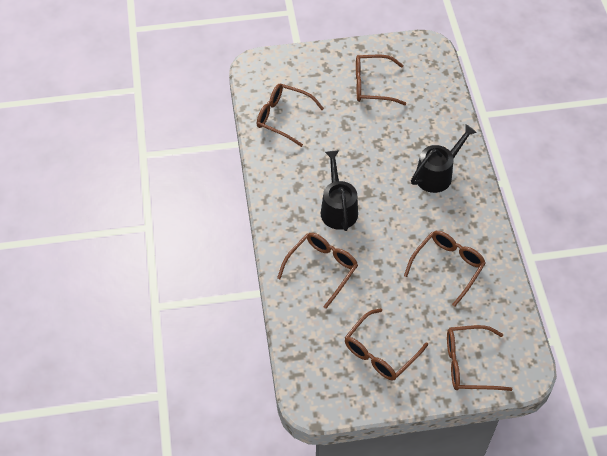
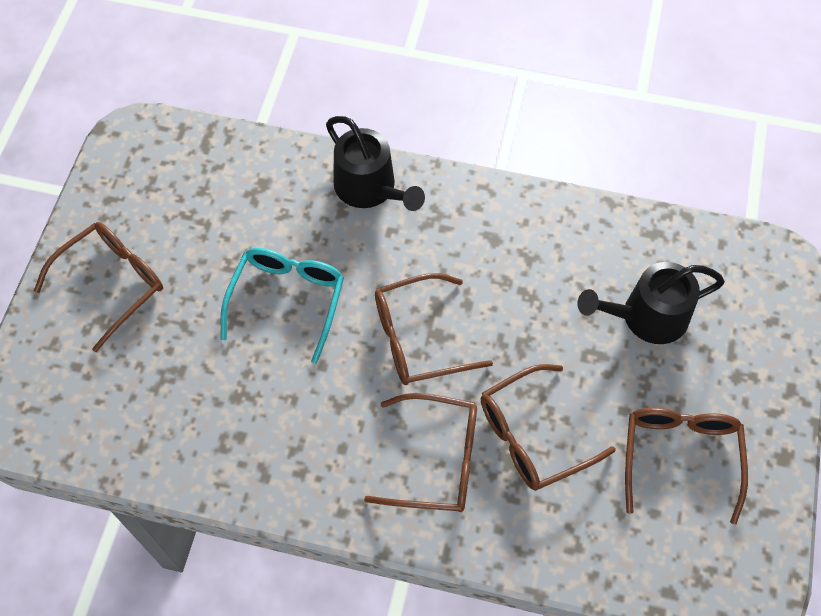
brown glasses: [257,84,324,147] [277,233,358,309] [344,308,428,381] [356,55,406,105] [404,231,486,307] [447,325,513,391] = 6 -> [34,222,163,352] [364,393,477,512] [375,273,493,385] [481,364,616,491] [625,408,748,525] = 5
turquoise glasses: none = 0 -> [221,248,344,364] = 1

